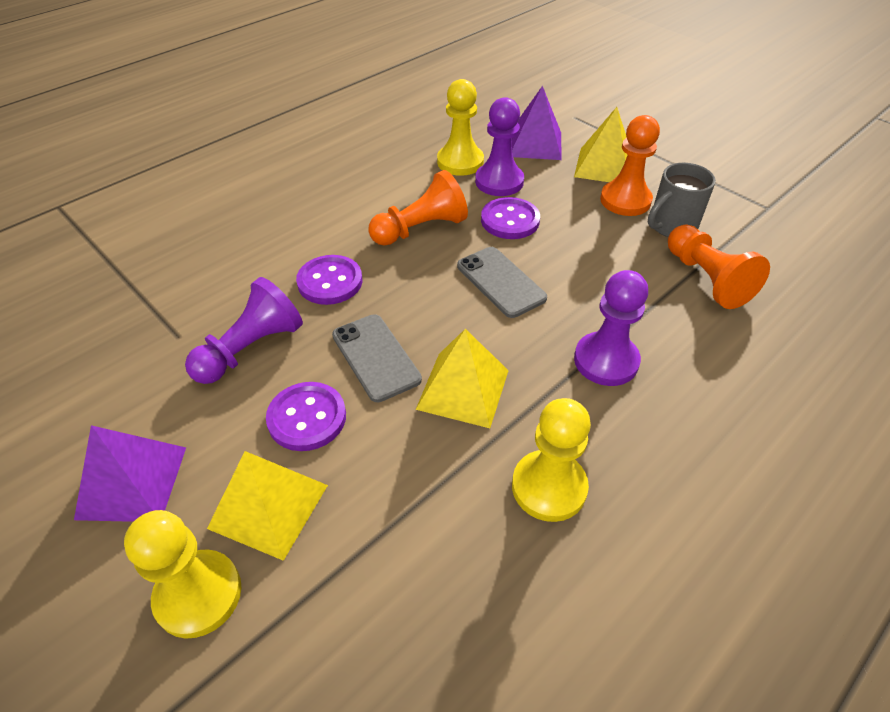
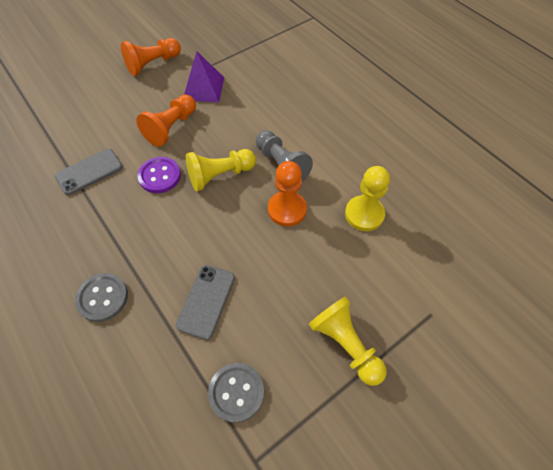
grey button: none = 0 -> [75,273,128,322] [208,363,264,423] = 2
grey mug: [648,163,716,237] = 1 -> none = 0
grey pawn: none = 0 -> [256,130,313,182] = 1
purple button: [266,382,346,451] [296,255,362,305] [481,197,540,239] = 3 -> [137,157,181,193] = 1
purple pawn: [185,277,303,384] [475,97,524,196] [574,270,648,386] = 3 -> none = 0
purple pyramid: [74,425,186,522] [512,86,562,160] = 2 -> [184,52,224,103] = 1
yellow pyramid: [207,451,328,561] [416,329,509,428] [574,107,628,182] = 3 -> none = 0

